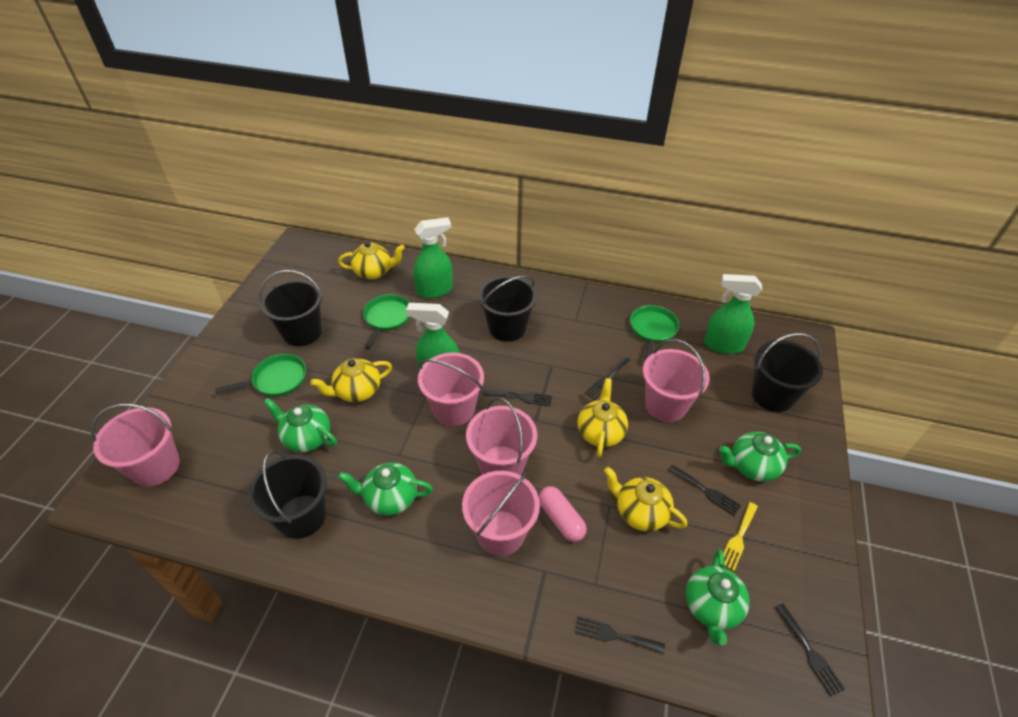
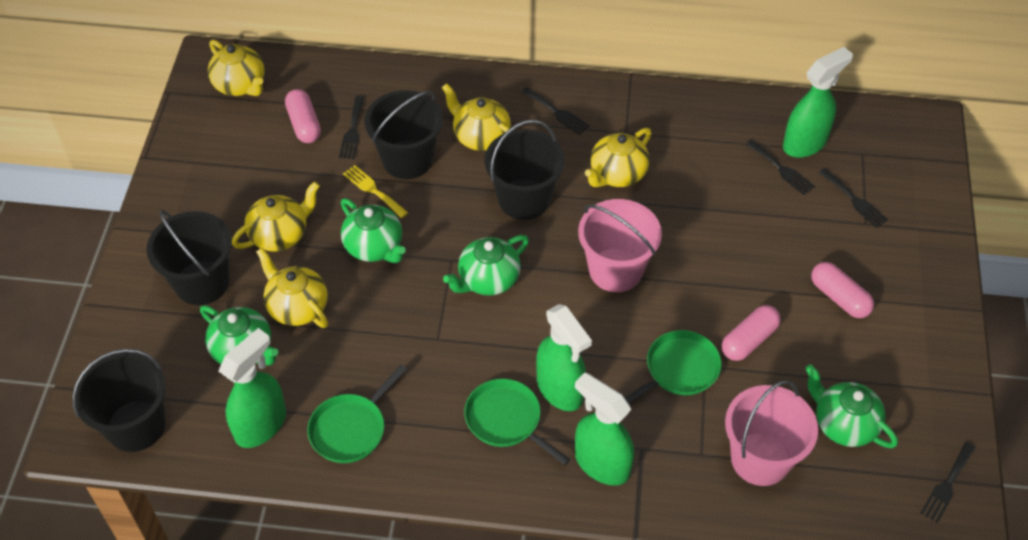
green spray bottle: [406,303,460,371] [413,217,453,298] [704,274,762,354] = 3 -> [218,328,286,448] [536,304,592,411] [575,372,634,486] [783,47,853,158] = 4
pink bucket: [91,403,180,487] [418,352,484,426] [462,471,540,556] [466,397,537,475] [643,339,710,422] = 5 -> [578,199,662,292] [725,380,818,486] = 2
pink capsule: [539,486,587,542] = 1 -> [285,89,321,143] [722,305,781,361] [811,262,874,318] = 3
yellow teapot: [311,358,392,402] [338,241,405,280] [578,378,628,457] [604,467,687,532] = 4 -> [208,40,265,96] [232,182,320,252] [256,248,328,328] [442,83,511,151] [585,128,652,187] = 5

